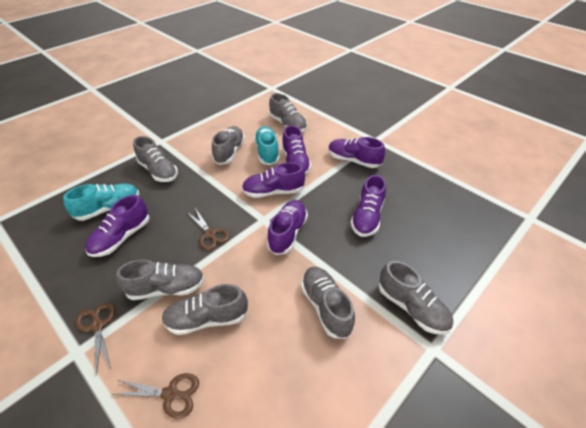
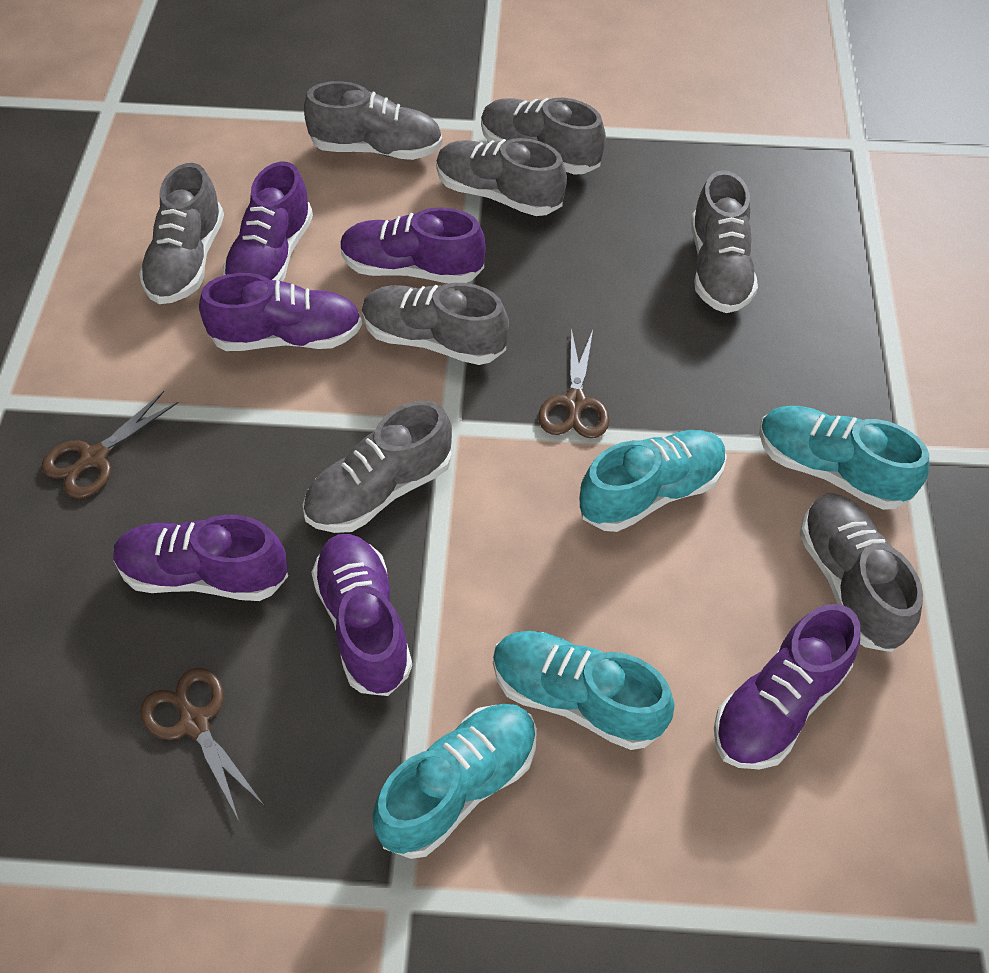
grey shoe: [116,259,205,300] [133,136,178,182] [162,284,248,335] [212,126,245,165] [269,93,307,132] [301,267,355,339] [379,261,453,335] = 7 -> [139,163,224,304] [303,401,452,533] [304,81,443,160] [362,283,509,365] [436,138,567,216] [481,98,606,175] [691,170,758,313] [799,494,923,652] = 8
turquoise shoe: [63,183,139,221] [254,126,280,165] = 2 -> [373,704,537,859] [493,631,675,750] [579,430,727,532] [759,406,929,510] = 4

